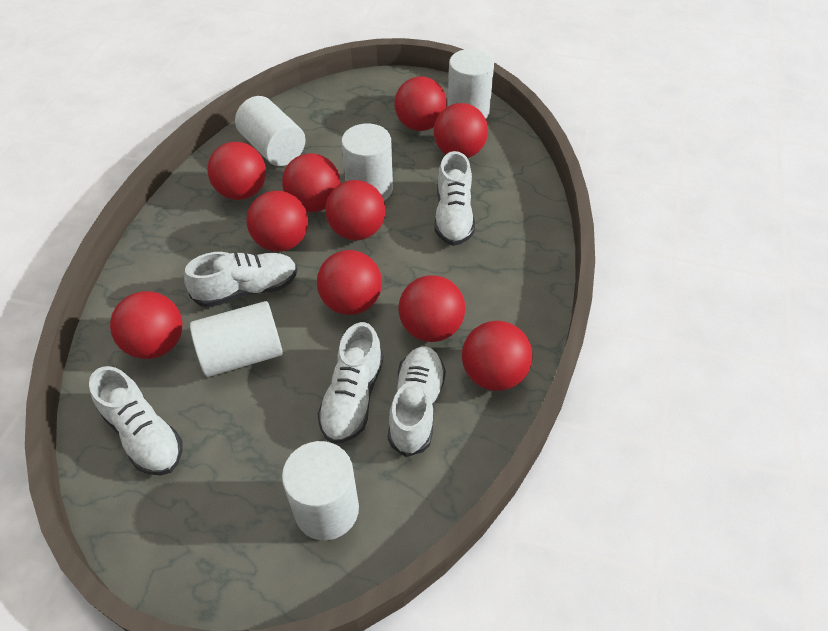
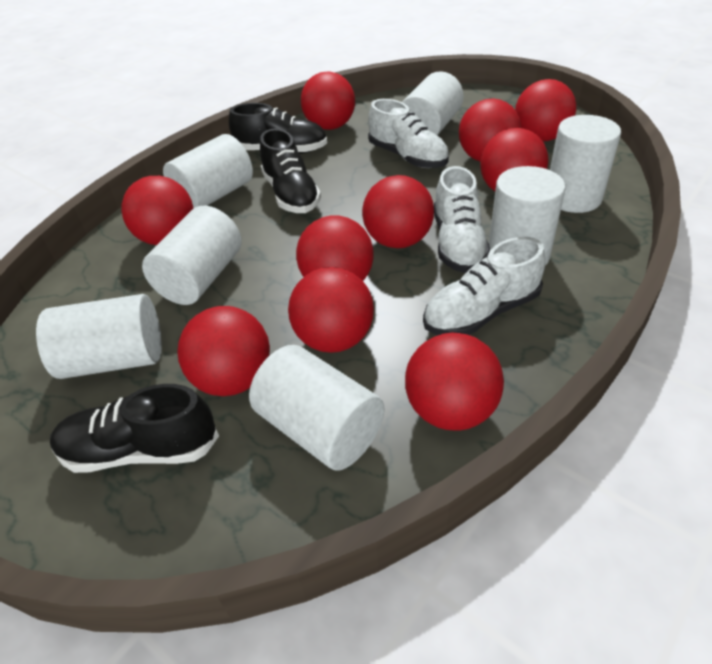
black shoe: none = 0 -> [50,384,219,473] [229,103,327,154] [260,128,321,213] = 3
white cylinder: [190,301,283,377] [235,96,306,166] [282,441,359,540] [341,123,393,201] [447,49,494,119] = 5 -> [36,294,162,379] [142,206,242,305] [163,134,253,208] [249,345,384,470] [402,71,464,135] [489,166,565,266] [550,115,621,213] = 7
white shoe: [89,366,182,476] [184,252,298,308] [317,322,384,444] [388,346,446,457] [434,151,475,246] = 5 -> [368,99,449,168] [423,237,546,335] [434,166,490,273] = 3

